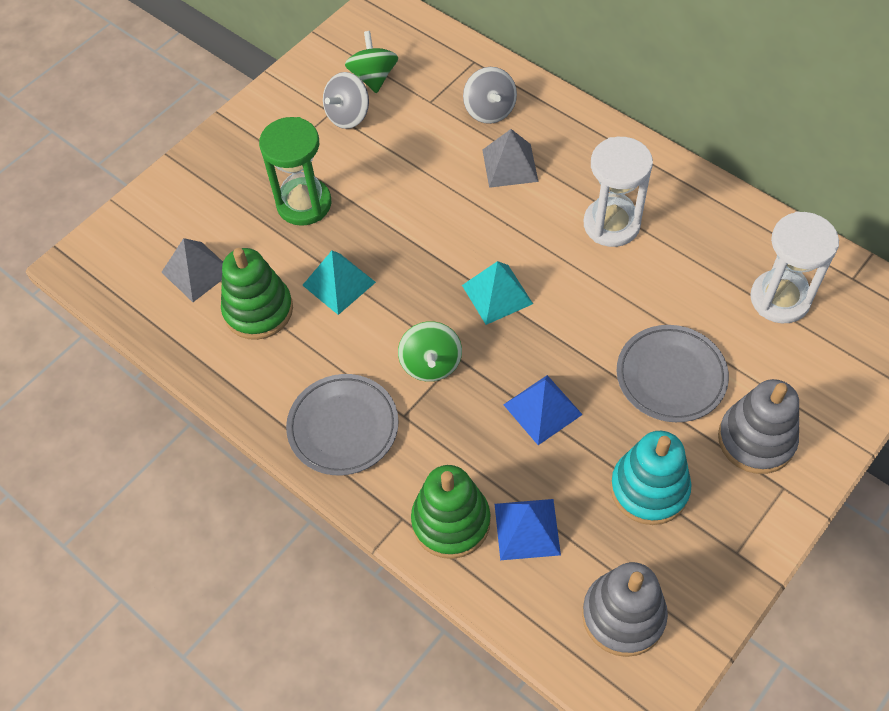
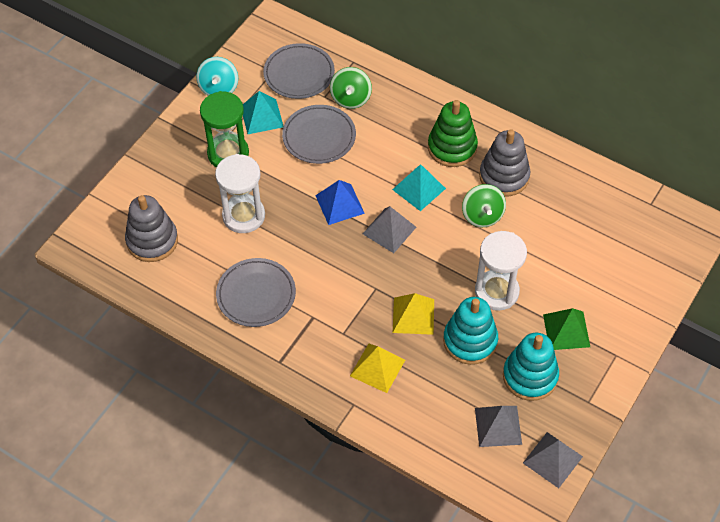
blue pyramid: [495,499,561,560] [503,375,583,445] = 2 -> [315,180,365,225] = 1
green pyramid: none = 0 -> [543,308,590,350] = 1
green stacking toy: [221,248,293,340] [411,465,490,559] = 2 -> [428,100,478,167] = 1
grey plate: [286,374,399,475] [617,325,729,422] = 2 -> [216,258,296,327] [263,43,335,99] [282,105,356,164] = 3
grey pyramid: [161,238,223,302] [482,129,539,188] = 2 -> [363,206,416,253] [475,406,522,447] [523,432,583,488] = 3
grey spinning top: [323,72,369,129] [463,67,517,124] = 2 -> none = 0
turquoise spinning top: none = 0 -> [196,57,238,96] = 1
turquoise stacking toy: [610,431,691,525] = 1 -> [443,297,498,365] [503,333,559,401] = 2
yellow pyramid: none = 0 -> [350,344,405,393] [393,293,434,335] = 2

